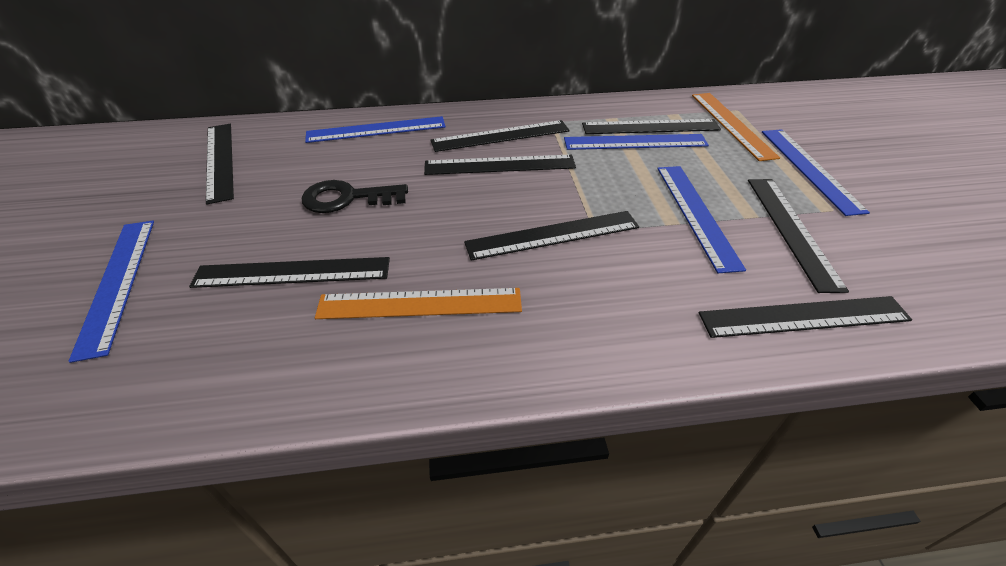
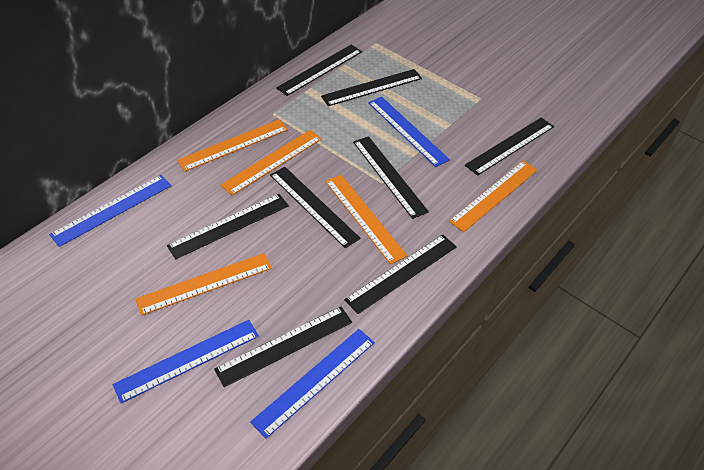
black key: [302,180,408,213] = 1 -> none = 0
blue ruler: [68,221,154,363] [305,116,446,143] [564,134,709,150] [657,166,746,273] [762,129,870,216] = 5 -> [49,175,171,247] [112,320,259,403] [250,329,375,439] [368,97,450,167] = 4
orange ruler: [315,288,522,319] [692,93,780,161] = 2 -> [135,253,272,316] [177,119,288,172] [221,130,322,195] [325,175,407,264] [449,161,538,232] = 5

